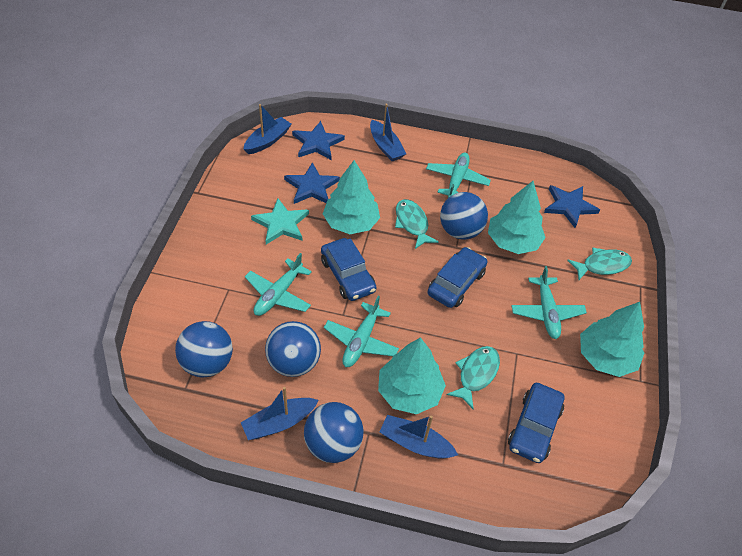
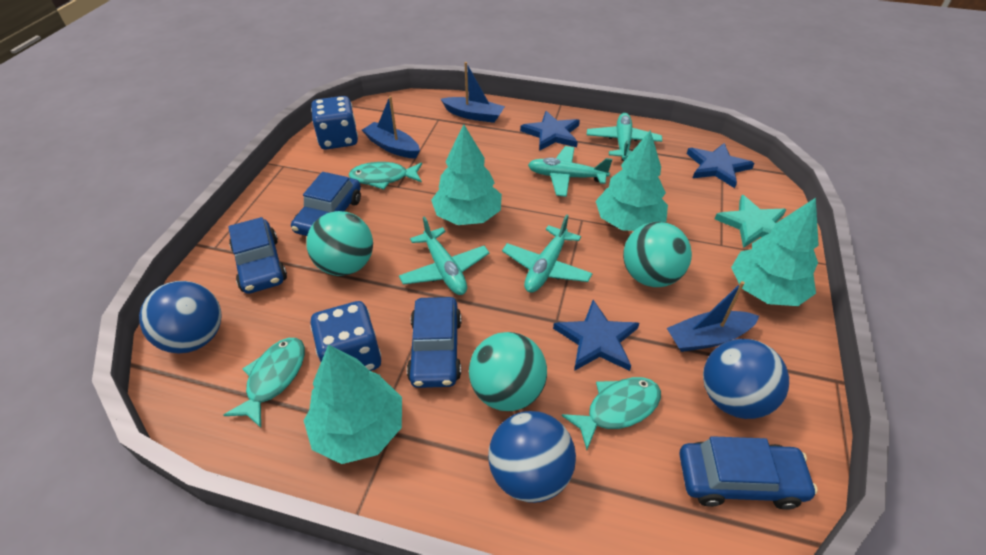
blue ball: [175,321,233,377] [265,321,321,377] [304,402,364,463] [440,192,488,240] = 4 -> [139,281,222,353] [488,411,576,503] [703,339,789,419] = 3
blue boat: [241,387,318,440] [243,104,291,154] [370,104,406,161] [379,415,458,459] = 4 -> [362,96,420,159] [441,62,505,123] [667,281,759,352] = 3
blue car: [321,238,377,301] [428,247,487,308] [508,383,564,463] = 3 -> [228,217,287,294] [291,172,361,236] [407,297,461,388] [679,436,818,510] = 4
blue dice: none = 0 -> [310,301,381,371] [311,96,358,150] = 2
turquoise ball: none = 0 -> [306,211,373,276] [469,332,547,411] [623,222,692,287] = 3

